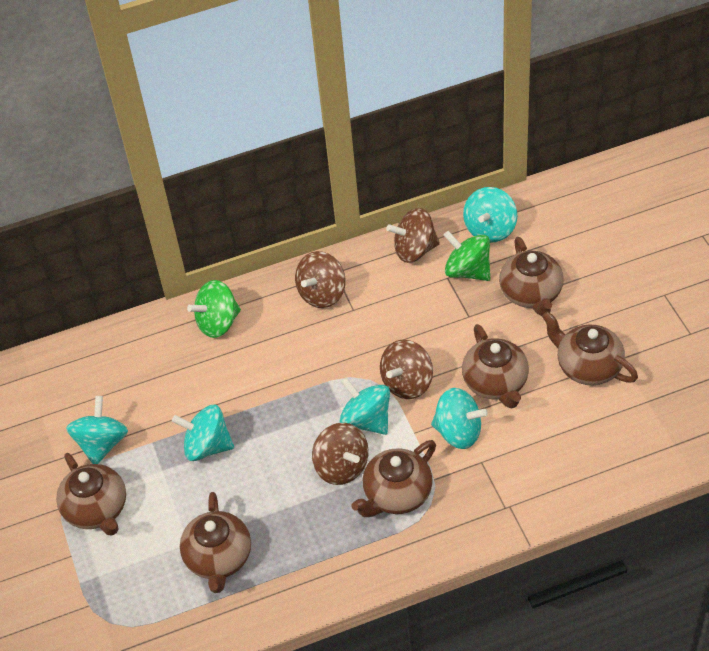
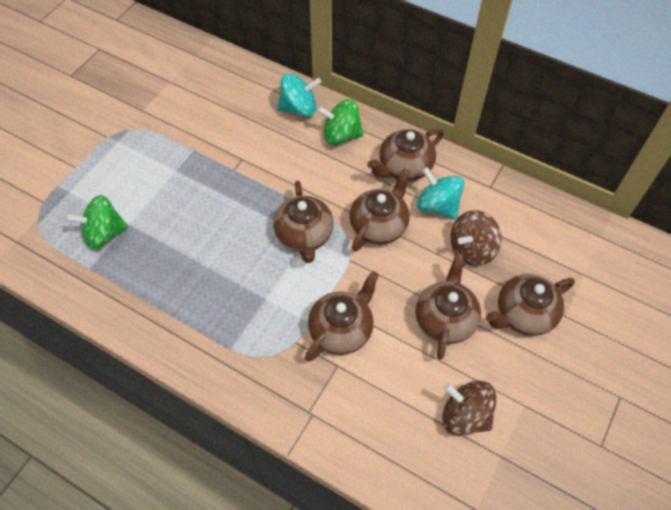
brown spinning top: [295,251,346,308] [312,423,369,485] [380,339,433,399] [386,208,440,263] = 4 -> [442,381,497,436] [450,210,502,266] = 2
turquoise spinning top: [66,396,128,464] [172,405,234,461] [340,377,390,435] [431,388,488,449] [463,187,517,243] = 5 -> [277,73,321,117] [417,167,464,219] = 2

